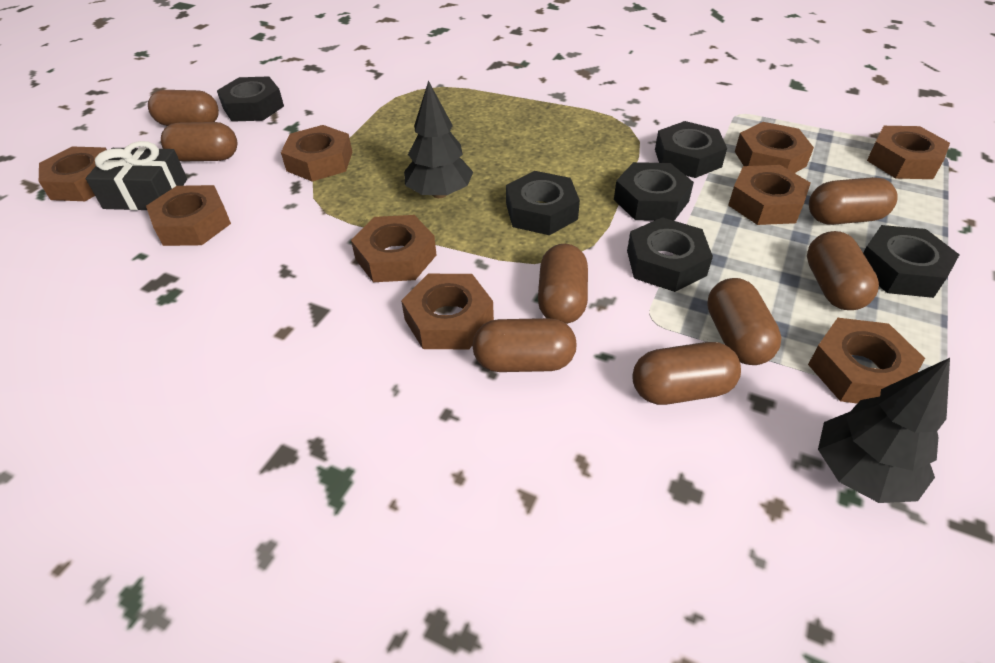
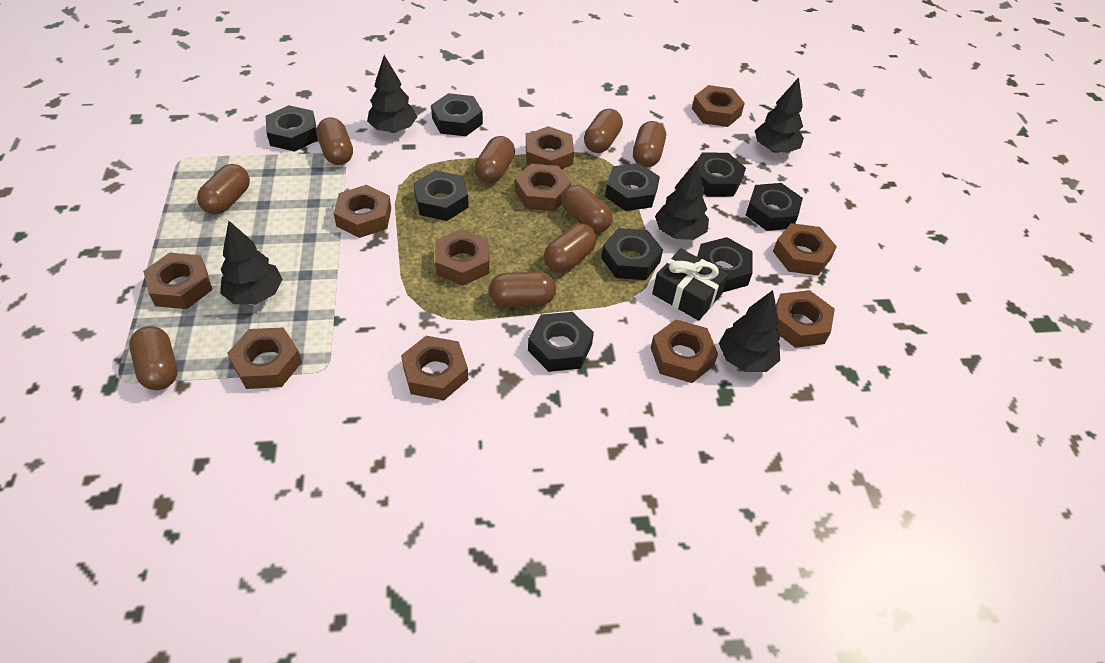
black nut: [217,76,284,122] [506,171,580,235] [614,162,694,221] [627,217,713,292] [655,121,727,178] [863,225,960,298] = 6 -> [266,105,318,152] [413,170,469,221] [431,93,483,136] [528,312,594,372] [601,228,663,280] [605,163,660,211] [697,153,746,197] [697,237,753,293] [746,183,803,231] = 9
black tree: [404,80,473,198] [818,358,950,503] = 2 -> [220,221,283,305] [367,55,417,133] [655,160,709,240] [719,290,780,372] [755,77,804,153] = 5
brown capsule: [148,90,219,126] [161,122,237,161] [472,318,577,372] [538,244,588,324] [632,342,741,405] [707,278,781,365] [807,231,879,310] [809,177,898,225] = 8 -> [129,326,178,390] [197,164,250,214] [316,117,353,165] [474,136,515,184] [489,271,556,307] [544,223,597,273] [562,185,613,233] [584,108,623,153] [633,121,666,168] = 9
brown nut: [39,146,107,201] [146,185,231,246] [281,125,353,181] [351,215,436,282] [401,274,494,350] [728,165,811,225] [735,122,814,173] [808,318,925,403] [867,126,950,179] = 9 -> [143,253,212,309] [227,327,302,389] [334,185,391,238] [401,336,468,400] [435,229,489,286] [515,164,571,211] [526,126,574,169] [651,320,718,383] [692,85,745,127] [773,223,837,275] [776,290,835,348] = 11

